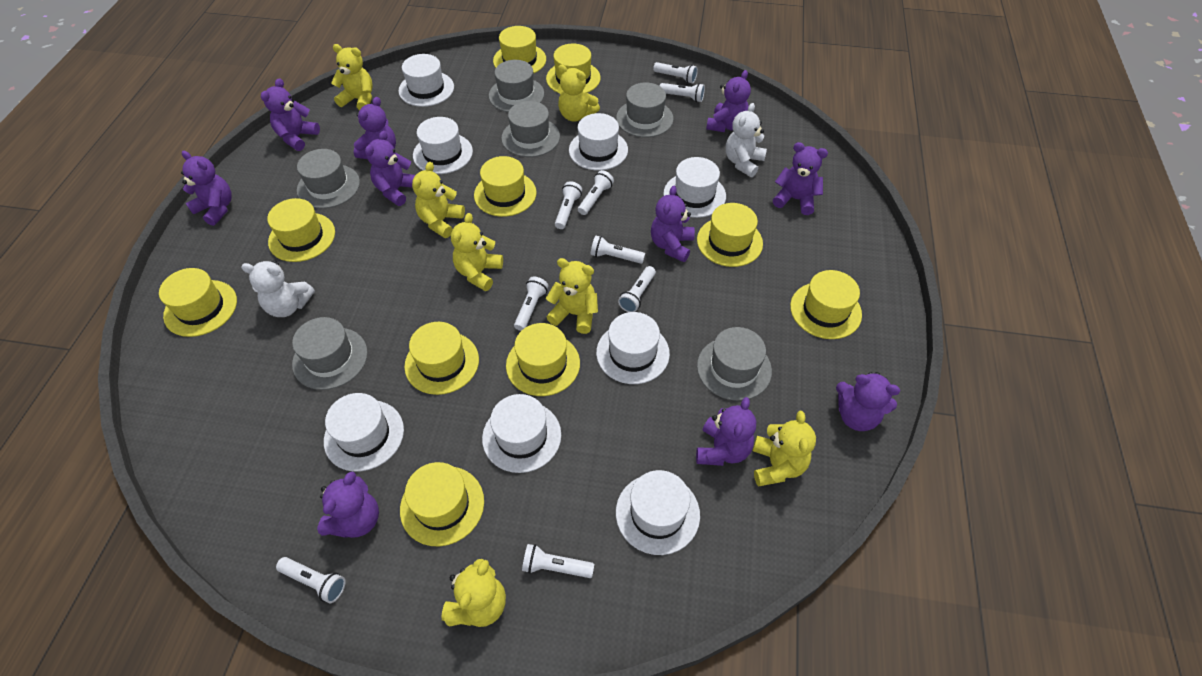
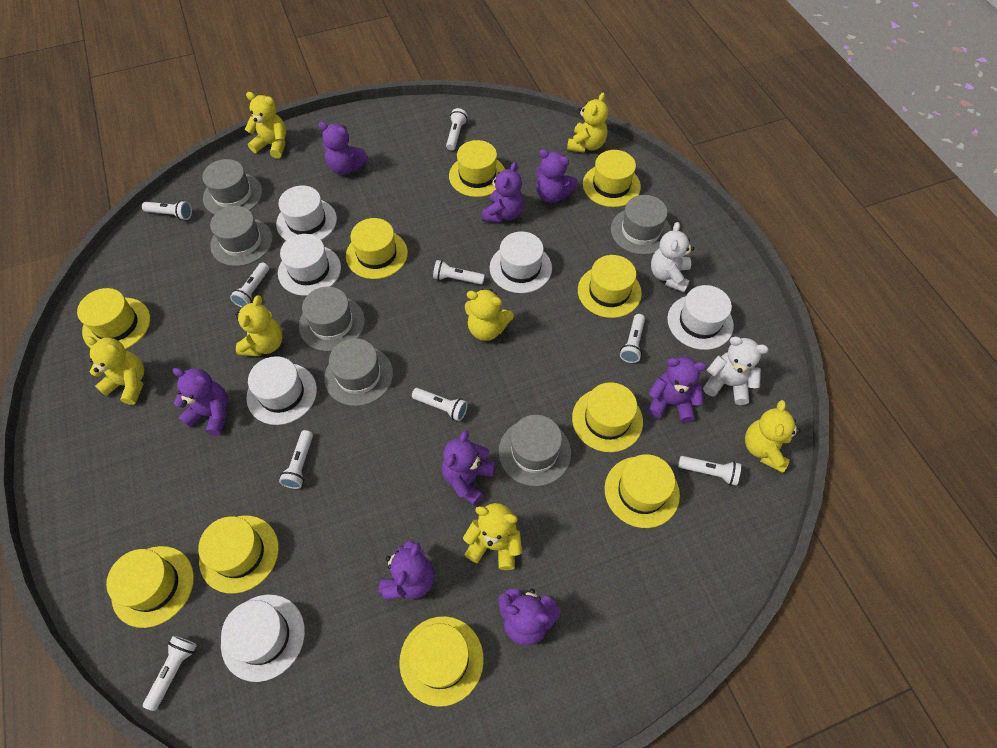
purple teddy bear: [181,151,231,226] [261,78,320,151] [317,471,379,538] [354,97,396,159] [365,131,415,206] [651,186,695,262] [696,397,756,466] [706,70,751,132] [773,142,828,215] [836,372,900,431] = 10 -> [172,368,228,436] [318,122,369,175] [379,541,434,600] [442,430,495,505] [482,162,524,223] [498,589,561,646] [536,149,578,203] [648,357,707,423] = 8
white hat: [324,393,404,472] [398,54,454,107] [413,117,473,174] [482,394,561,473] [569,113,628,171] [596,312,670,384] [616,470,700,555] [663,157,726,218] = 8 -> [221,594,305,682] [246,356,317,425] [276,185,337,241] [278,234,341,296] [490,231,552,293] [667,285,734,350] = 6

